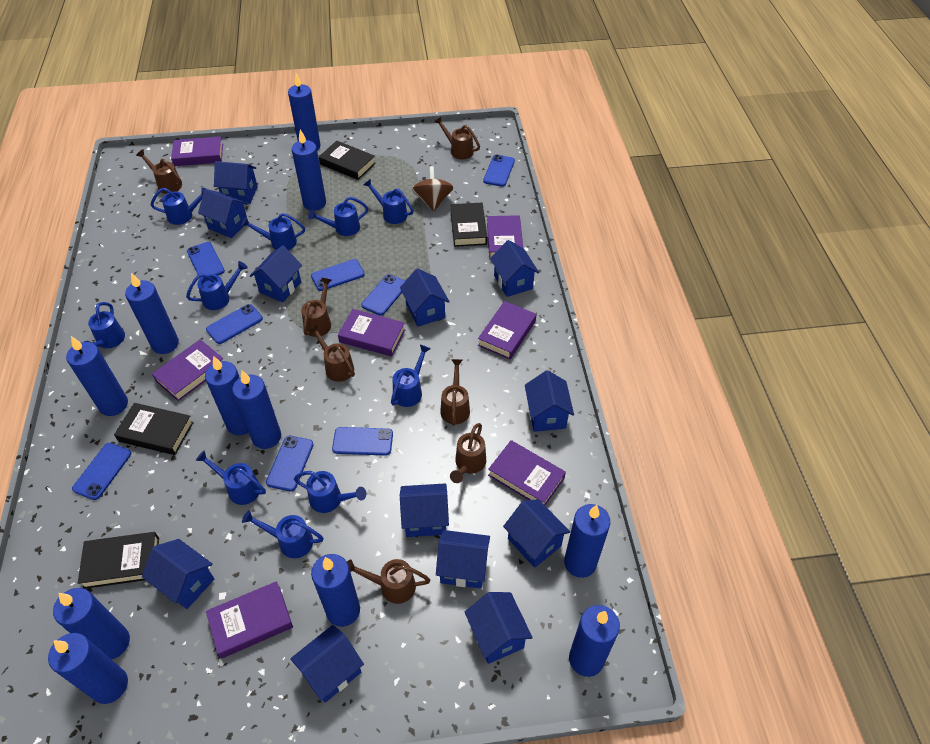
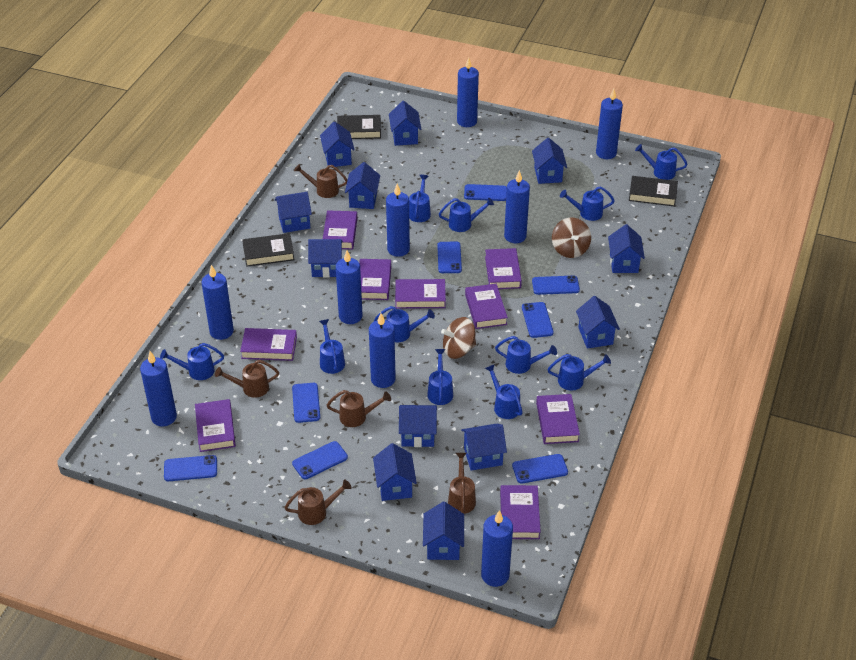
black book: [78,532,159,589] [114,403,194,455] [319,141,376,180] [450,203,487,247] = 4 -> [242,233,294,267] [337,115,381,139] [629,176,678,207] = 3
blue candle: [48,633,128,704] [53,588,130,659] [66,336,128,416] [125,273,179,354] [205,356,249,435] [232,370,281,449] [288,73,321,150] [292,129,326,211] [311,554,360,627] [564,504,610,578] [569,605,620,677] = 11 -> [140,351,177,426] [202,265,234,340] [336,250,363,324] [369,313,396,388] [386,184,410,257] [457,57,479,127] [481,510,513,587] [504,170,530,243] [596,89,623,159] = 9
blue watering can: [84,302,125,348] [151,188,206,225] [186,261,248,310] [195,450,266,505] [241,213,305,250] [242,510,324,558] [294,471,366,513] [308,197,368,236] [364,178,414,224] [391,345,431,407] = 10 -> [160,343,224,380] [319,319,345,374] [374,306,435,342] [409,175,431,222] [427,349,453,405] [439,198,494,232] [485,364,523,419] [495,336,557,374] [547,354,611,391] [560,186,615,221] [635,144,688,180] = 11
brown spinning top: [412,166,454,212] = 1 -> [441,317,476,359] [552,218,591,258] = 2
brown watering can: [136,149,182,194] [301,277,332,337] [308,324,355,382] [347,559,430,604] [435,117,480,160] [440,359,470,426] [450,423,486,483] = 7 -> [215,360,279,398] [284,480,352,525] [294,164,347,198] [327,390,391,427] [448,453,476,514] = 5
purple book: [152,339,224,401] [171,136,223,166] [206,581,293,659] [338,309,405,356] [478,301,536,359] [487,215,523,259] [488,440,566,506] = 7 -> [195,399,236,452] [240,328,297,361] [323,210,357,250] [359,259,391,300] [395,279,446,309] [465,284,508,329] [485,248,522,289] [500,485,541,539] [536,394,580,444] = 9

